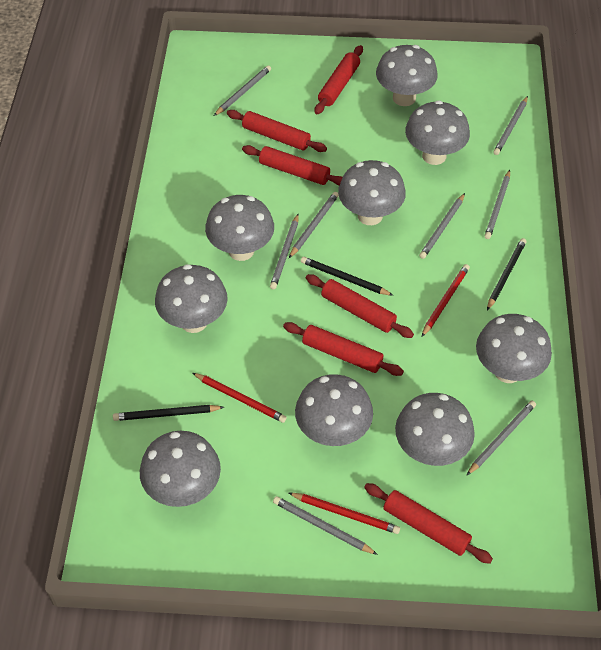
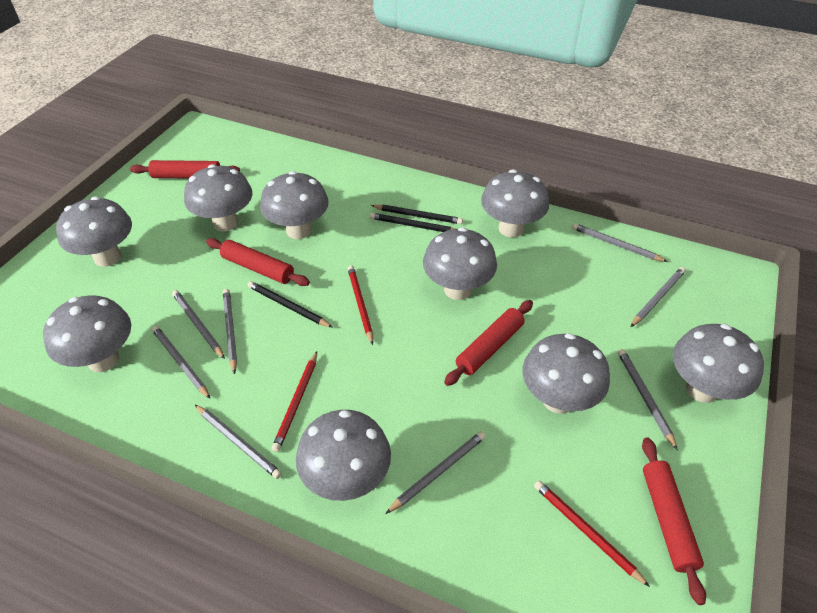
red rolling pin: [227,110,327,152] [242,145,343,186] [283,322,404,376] [306,274,414,338] [314,45,363,114] [364,483,493,564] = 6 -> [130,160,240,178] [206,238,310,286] [444,300,533,386] [642,437,706,605] = 4

